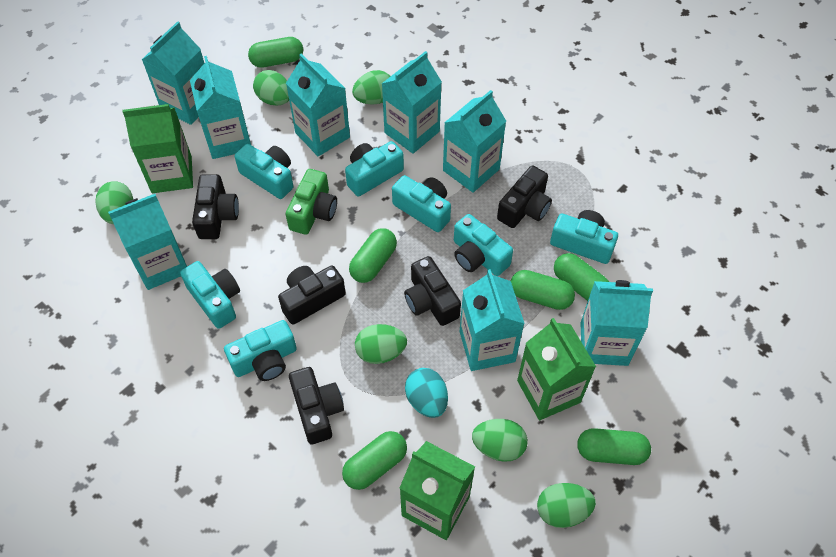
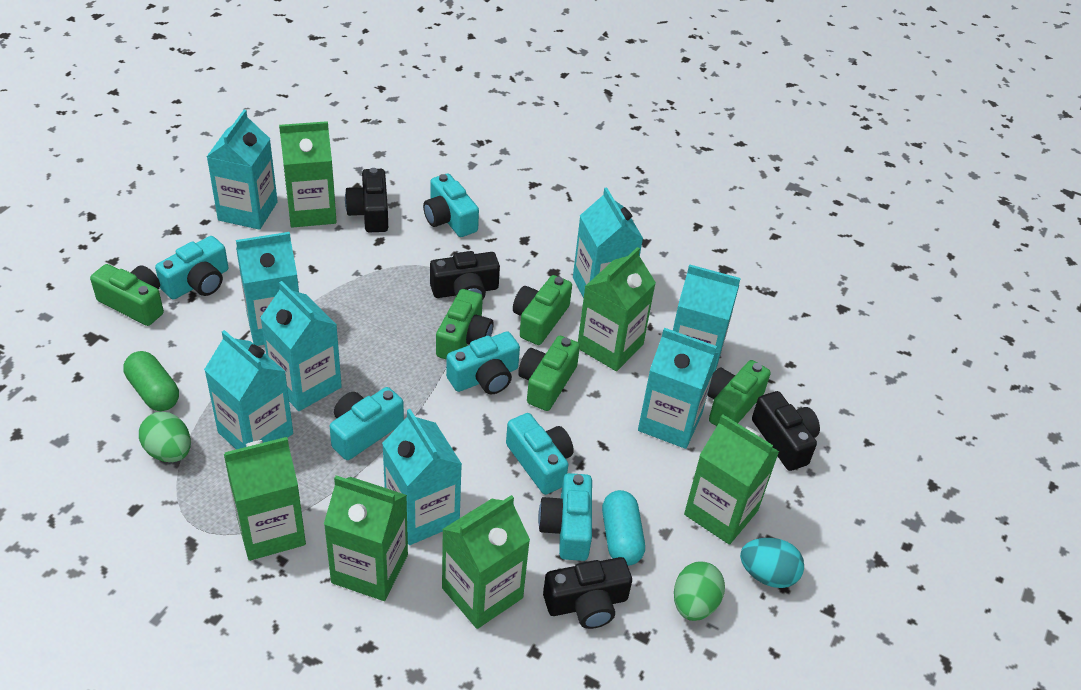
black camera: [192,174,239,239] [278,265,346,324] [289,367,344,445] [404,256,461,326] [497,165,552,228] = 5 -> [345,168,388,232] [430,251,500,299] [543,557,632,629] [752,391,820,471] = 4
green camera: [286,169,337,235] = 1 -> [90,264,164,326] [436,289,493,360] [513,275,572,345] [518,336,580,411] [707,360,771,426] = 5
green capsule: [248,37,303,68] [342,431,407,490] [349,228,397,283] [511,270,575,310] [554,253,609,301] [577,428,651,465] = 6 -> [123,351,179,411] = 1
green carton: [122,104,193,193] [400,441,475,540] [517,318,596,420] = 3 -> [224,437,306,561] [279,121,337,228] [324,475,408,601] [442,495,530,629] [578,247,656,371] [684,414,779,545] = 6
green egg: [96,181,133,224] [253,70,289,106] [352,70,390,105] [355,324,407,364] [472,419,528,462] [537,483,596,528] = 6 -> [139,412,191,462] [674,561,725,621] = 2
turquoise camera: [180,261,240,329] [224,320,297,381] [235,144,293,199] [345,141,404,197] [392,175,451,232] [454,214,513,276] [550,210,618,264] = 7 -> [155,236,228,299] [330,387,404,460] [423,174,479,237] [446,331,520,394] [506,413,574,495] [538,473,592,561] = 6
turquoise capsule: none = 0 -> [602,490,645,566] = 1

